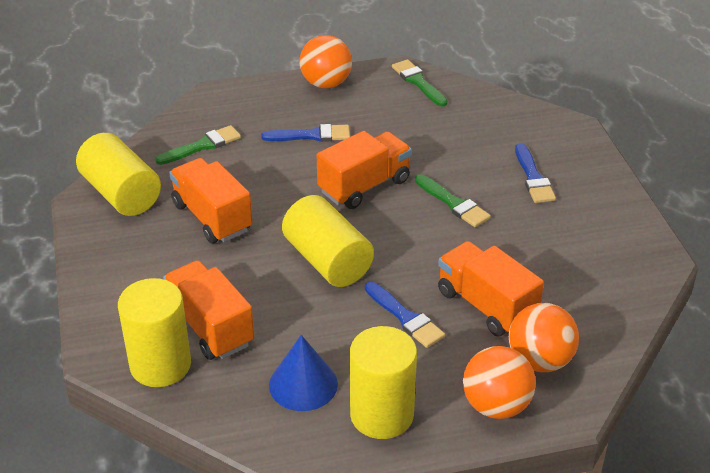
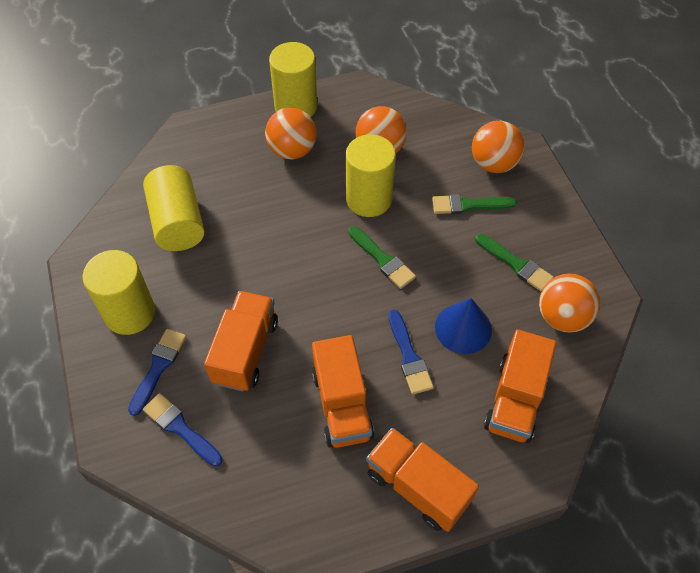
orange ball: [299,35,352,88] [463,346,536,419] [509,303,579,372] = 3 -> [265,107,316,159] [356,106,407,153] [472,121,524,173] [539,274,600,333] = 4

